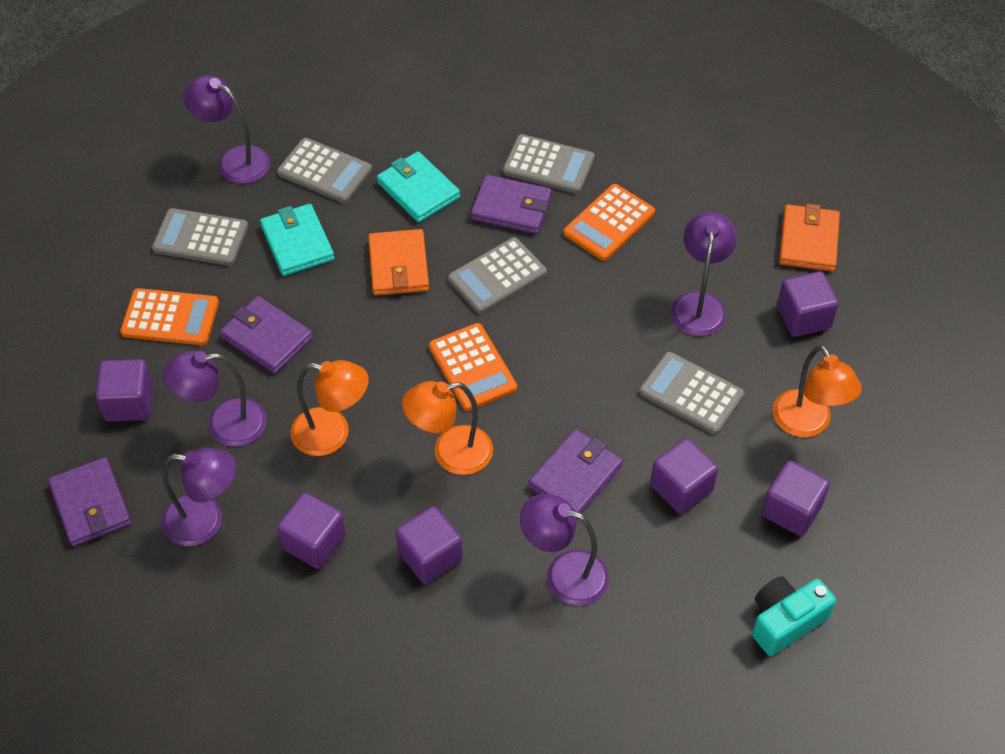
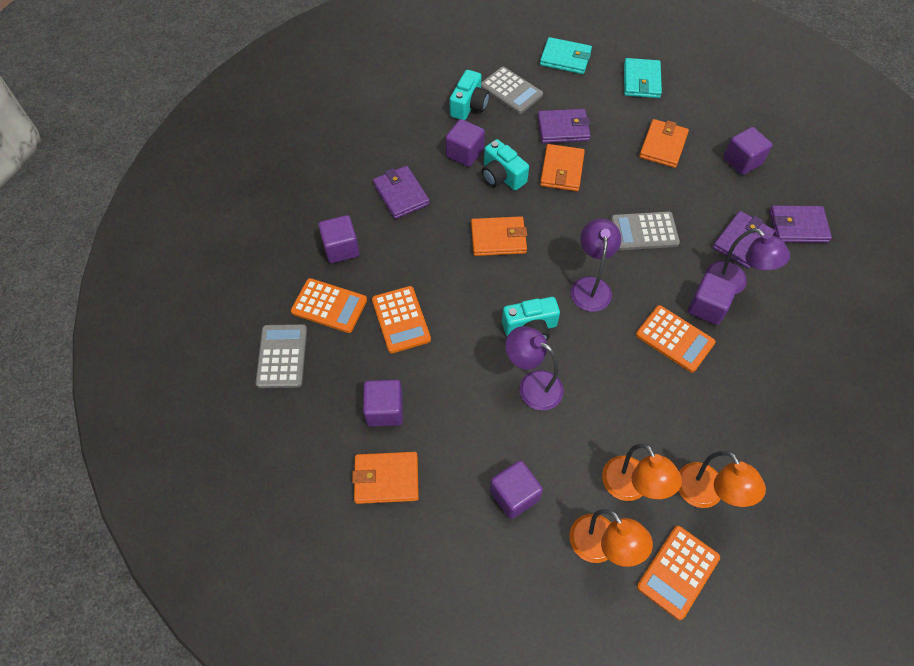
grey calculator: [152,208,248,266] [277,138,372,203] [448,237,547,314] [503,134,595,194] [639,352,744,435] = 5 -> [256,324,307,388] [481,67,543,114] [611,212,680,250] = 3
orange calculator: [120,288,219,345] [429,323,517,411] [563,184,655,261] = 3 -> [291,278,367,333] [372,286,431,353] [636,305,715,373] [637,526,720,620] = 4
orange wallet: [368,229,429,296] [779,204,840,272] = 2 -> [352,452,419,504] [471,216,527,256] [540,144,585,191] [639,119,689,168] = 4
purple lamp: [161,448,236,546] [163,350,267,447] [183,75,270,184] [520,494,609,605] [671,212,737,336] = 5 -> [505,326,564,410] [571,219,621,312] [706,228,790,294] = 3
turquoise camera: [752,576,836,656] = 1 -> [450,70,490,120] [482,139,529,190] [502,297,560,341] = 3

